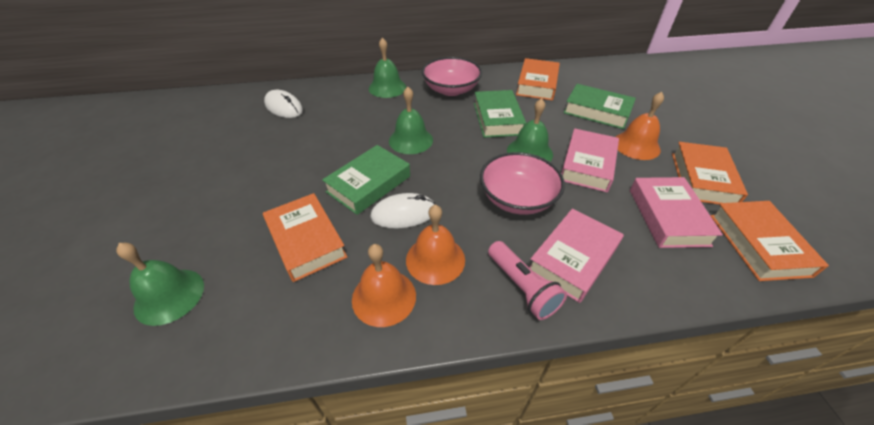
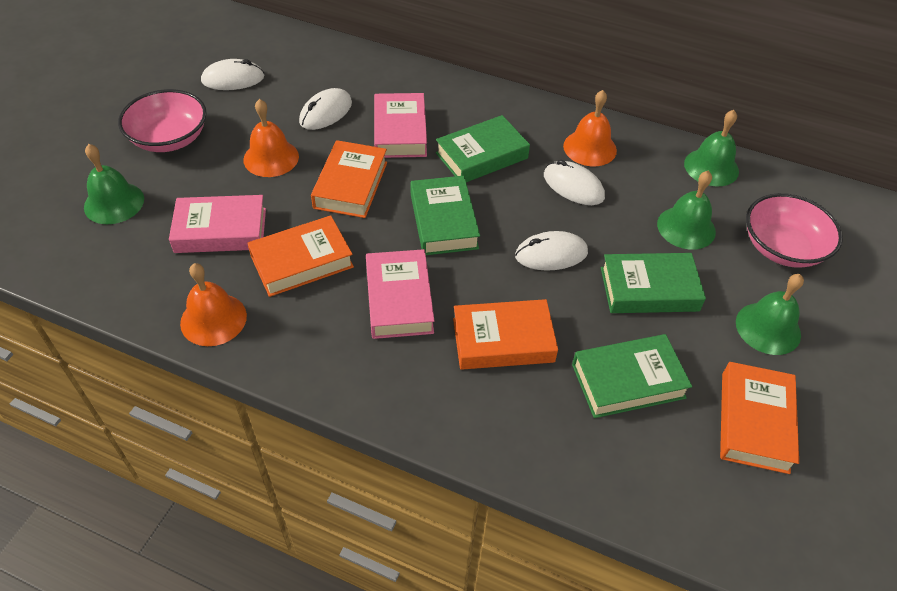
green book: [322,145,410,215] [474,90,526,138] [563,84,636,129] = 3 -> [410,176,480,255] [436,115,530,182] [572,334,692,418] [601,253,706,313] = 4
pink flashlight: [488,241,567,320] = 1 -> none = 0
white mouse: [264,90,303,118] [370,193,436,228] = 2 -> [201,59,264,90] [299,88,352,130] [515,231,588,271] [544,160,605,205] = 4

